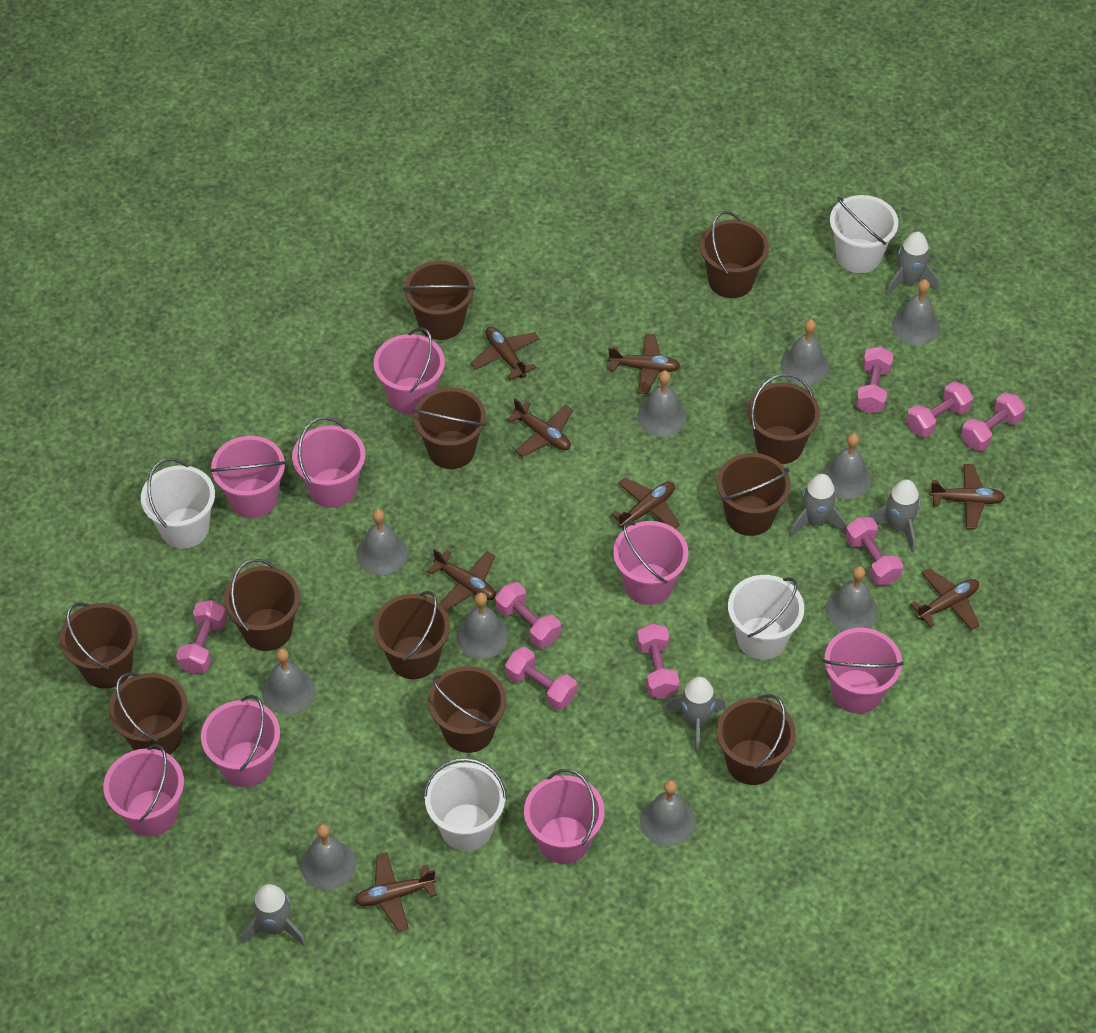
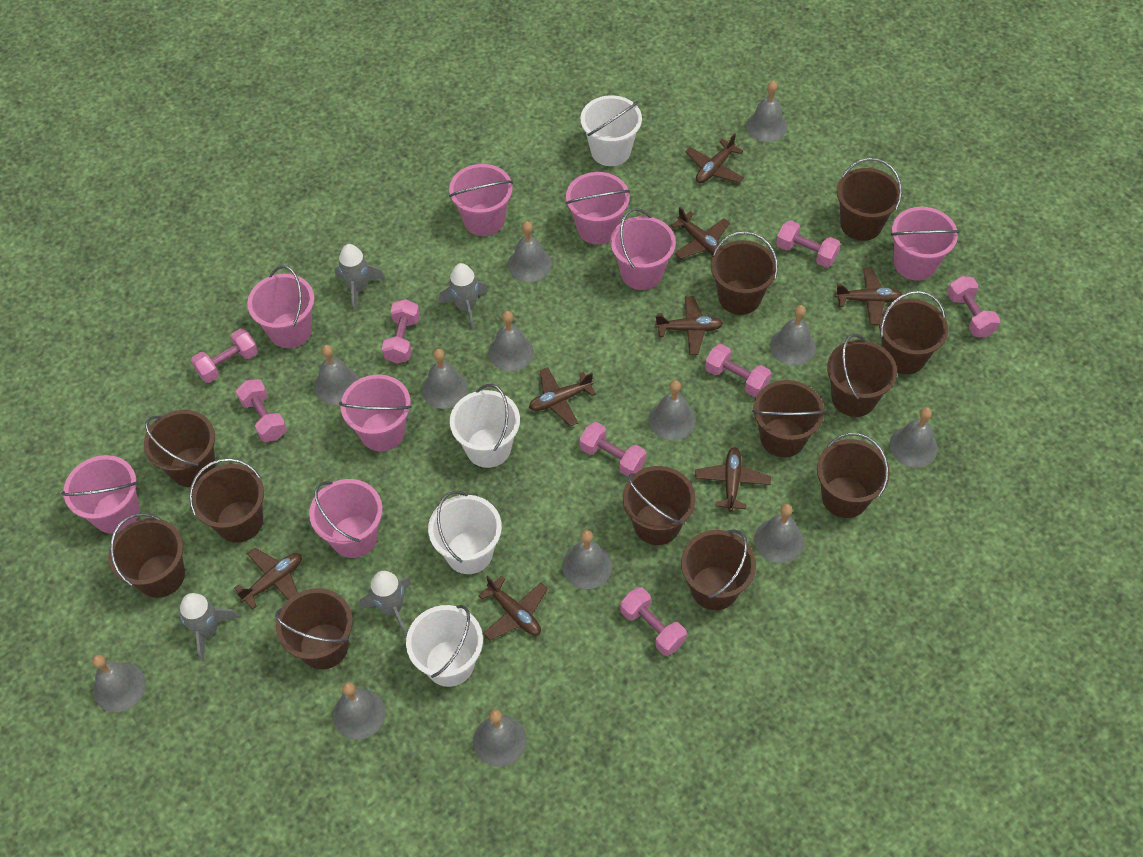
brown bucket: [60,603,137,689] [108,672,188,755] [224,559,300,651] [373,591,450,679] [403,261,476,340] [413,387,486,469] [428,666,506,753] [700,211,769,298] [717,453,791,536] [717,694,796,785] [748,373,820,464] = 11 -> [108,513,185,598] [144,410,216,487] [189,458,264,543] [275,588,353,669] [623,466,696,545] [681,529,756,610] [711,231,778,315] [752,380,826,458] [817,433,890,518] [827,334,897,417] [837,158,902,241] [879,291,948,375] = 12
grey bell: [262,648,315,715] [301,824,356,890] [357,509,408,575] [456,592,509,659] [638,370,687,437] [640,780,695,846] [781,319,829,385] [822,433,872,499] [826,566,878,631] [892,279,940,345] = 10 -> [92,655,146,712] [314,345,359,405] [333,682,386,740] [422,349,468,409] [473,710,527,767] [488,311,534,371] [508,221,552,282] [562,530,612,589] [649,380,696,440] [746,81,788,142] [754,504,804,563] [770,305,816,366] [890,407,938,468] = 13
grey rocket: [242,884,306,946] [665,677,726,753] [789,474,846,538] [868,479,921,553] [886,231,939,296] = 5 -> [180,593,239,661] [335,244,385,312] [359,571,412,636] [439,263,488,331] = 4

